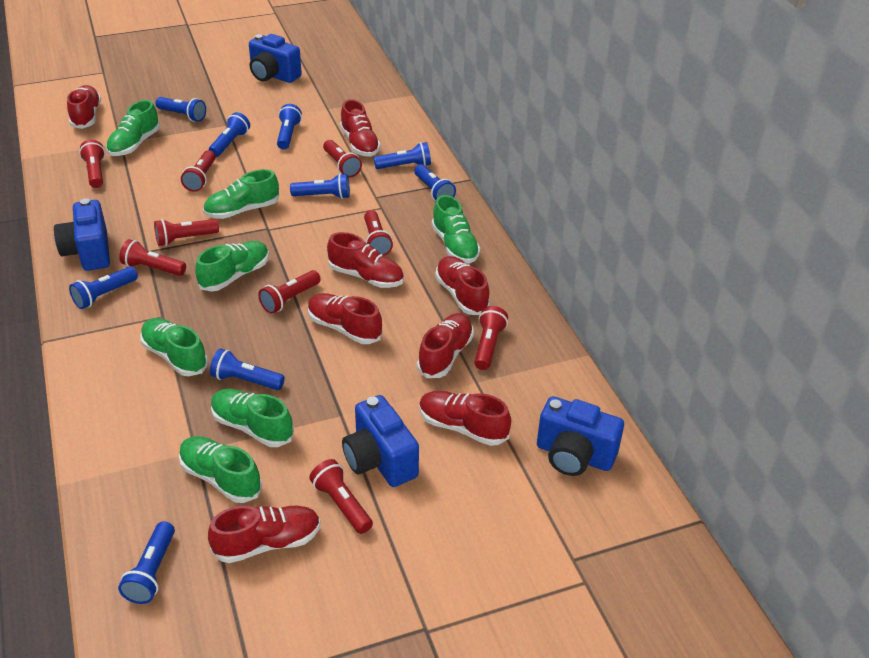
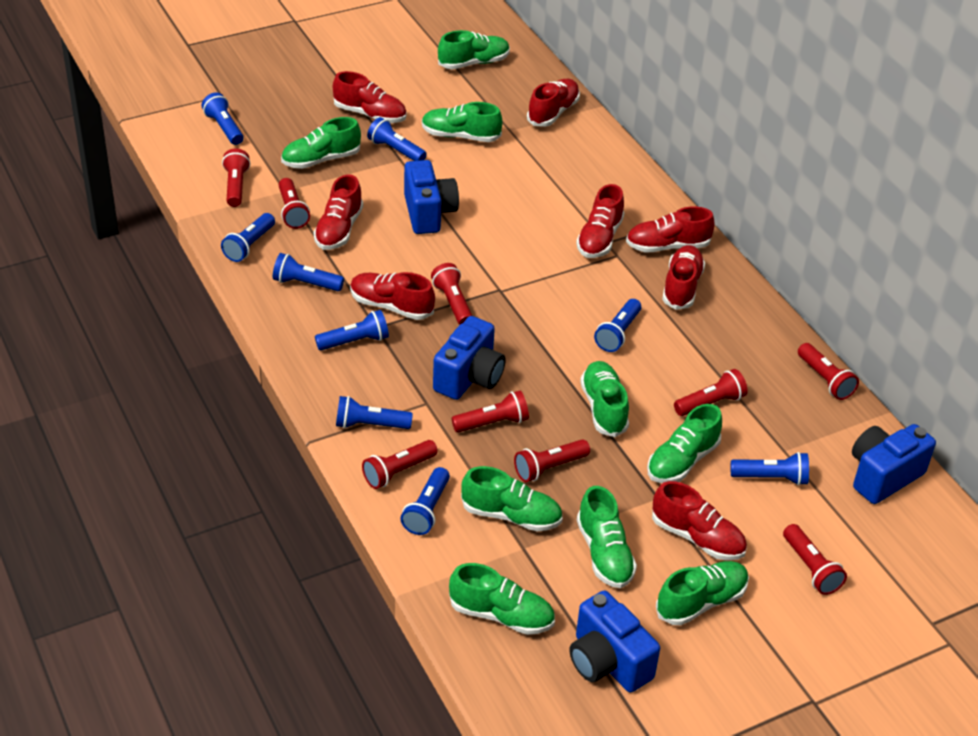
green shoe: [106,100,160,156] [140,318,208,376] [179,436,262,503] [195,241,269,292] [203,169,279,219] [211,389,294,447] [431,195,480,263] = 7 -> [281,117,361,169] [422,102,502,142] [438,30,510,69] [449,563,555,635] [461,466,563,531] [577,486,637,588] [580,361,629,437] [647,404,722,483] [656,561,749,625] = 9

